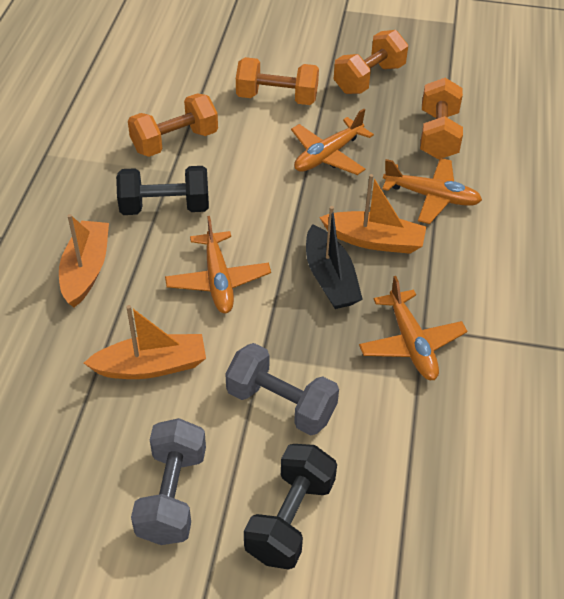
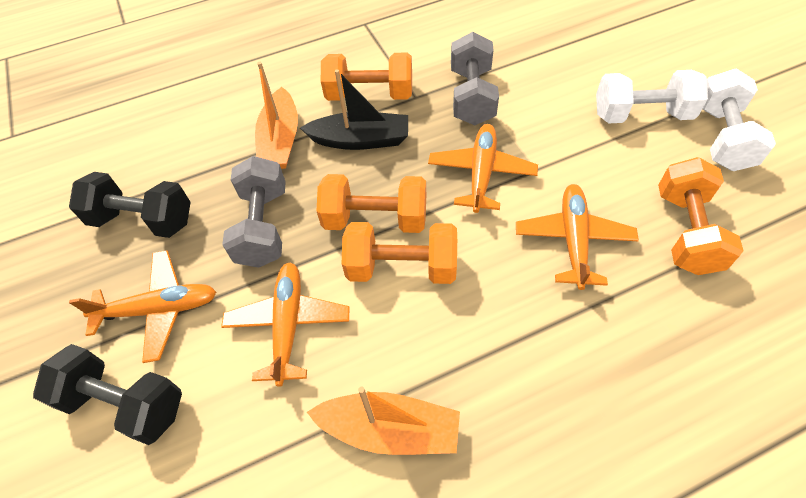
orange boat: [59,214,109,307] [84,305,206,379] [319,174,426,254] = 3 -> [255,62,298,169] [307,387,460,455] = 2
white dumbbell: none = 0 -> [596,70,708,124] [702,69,776,171] = 2

